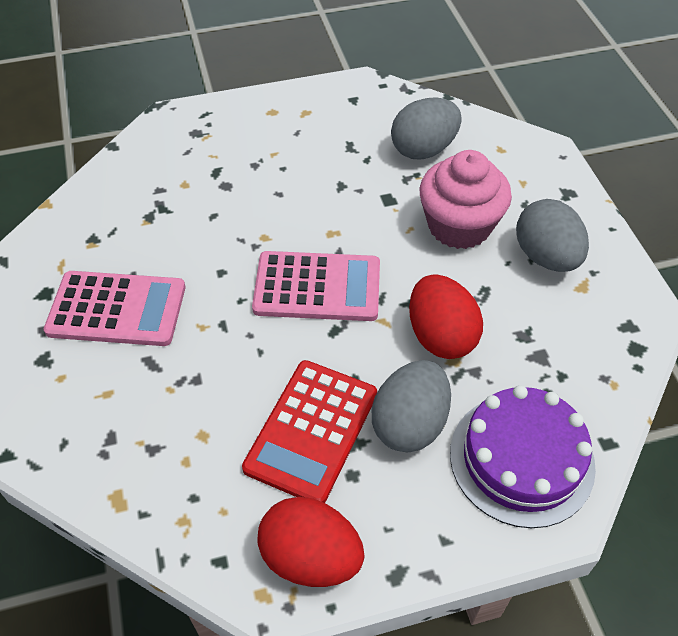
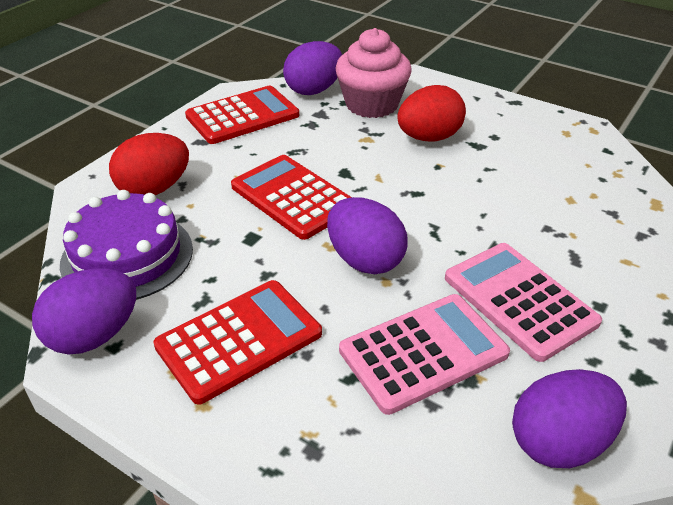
grey egg: [372,360,451,452] [391,97,462,159] [516,199,589,272] = 3 -> none = 0
purple egg: none = 0 -> [32,268,136,355] [283,41,342,95] [327,197,408,274] [512,369,627,468] = 4
red calculator: [242,360,377,503] = 1 -> [153,280,322,404] [185,86,299,144] [231,155,352,240] = 3

